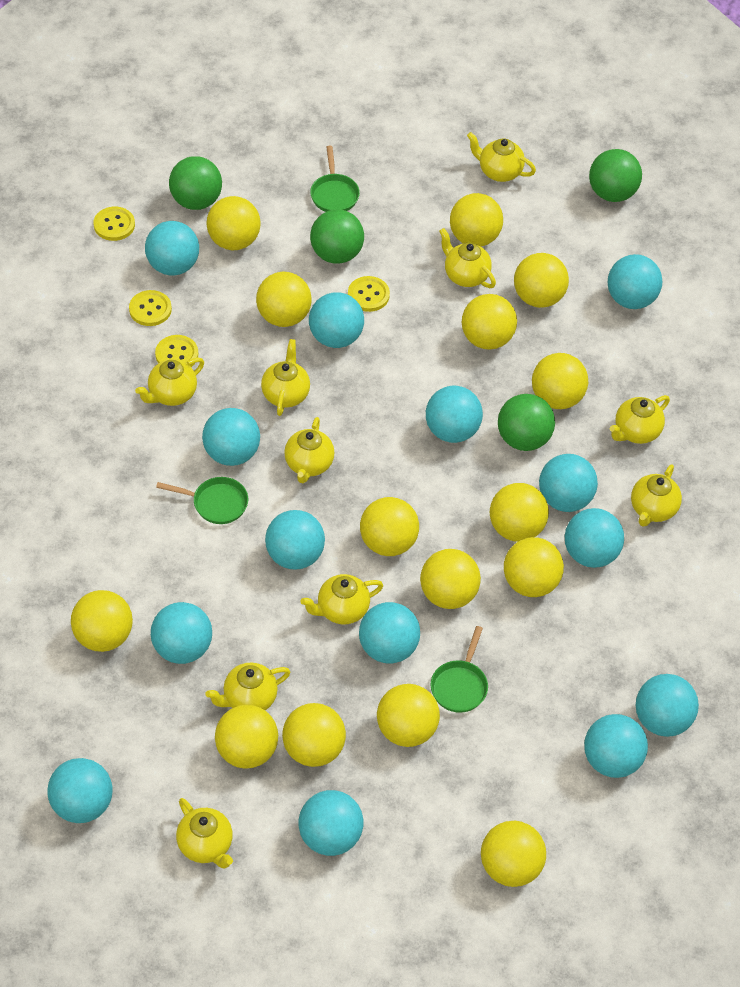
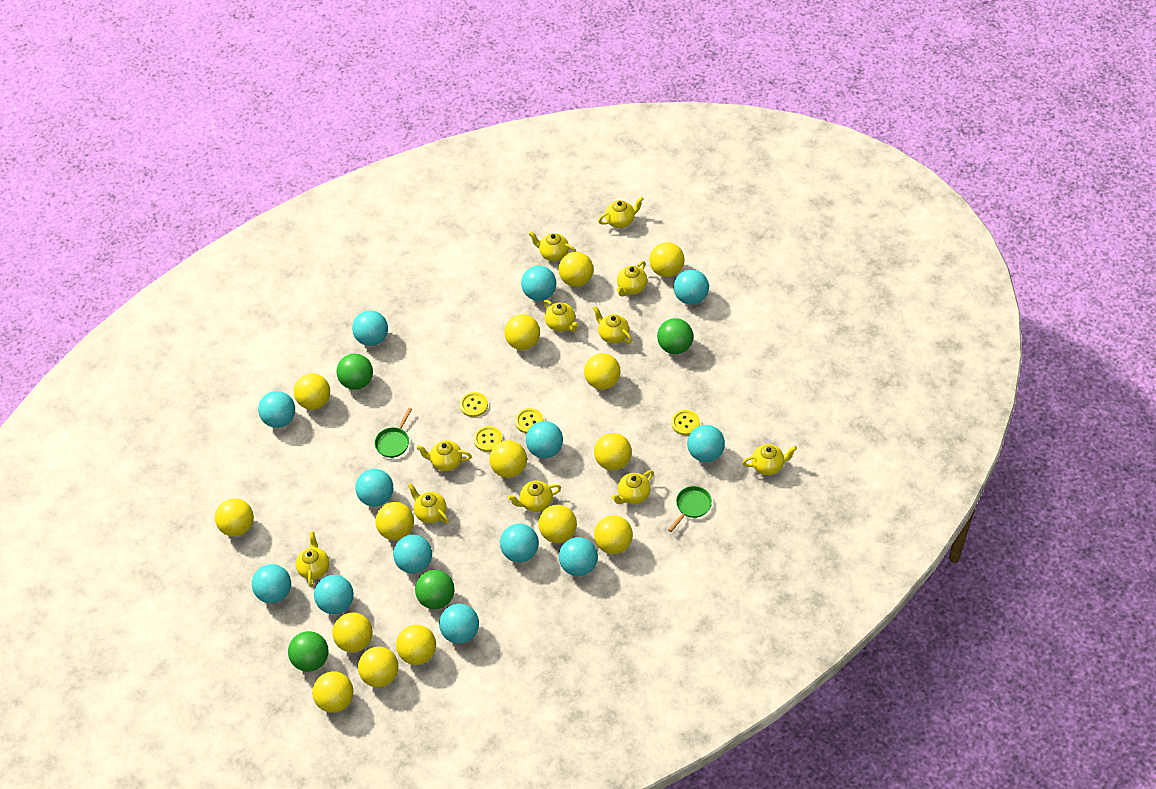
green pan: [156,477,248,524] [310,146,360,212] [431,626,488,713] = 3 -> [375,408,412,458] [668,486,712,532] = 2
turquoise ball: [47,758,112,823] [145,221,199,275] [151,602,212,664] [202,408,260,466] [265,510,325,570] [299,790,363,856] [309,292,364,348] [359,602,420,664] [426,386,483,443] [539,454,598,512] [565,508,624,568] [584,714,648,778] [608,254,662,309] [636,674,699,737] = 14 -> [252,564,291,603] [258,391,295,428] [314,575,354,614] [352,310,388,346] [355,469,393,507] [393,535,432,573] [439,604,479,644] [500,524,539,563] [521,266,556,301] [526,421,563,458] [559,537,598,576] [674,269,709,305] [687,425,725,462] = 13
yellow teapot: [135,358,204,406] [176,798,233,869] [205,663,290,710] [261,339,310,416] [284,417,335,483] [301,574,383,624] [439,228,496,288] [467,132,536,182] [609,395,670,444] [631,464,682,527] = 10 -> [296,531,329,587] [408,483,449,523] [416,440,472,471] [508,480,561,512] [529,231,576,261] [543,300,579,332] [593,306,632,344] [598,196,644,228] [611,470,654,504] [617,261,647,296] [742,444,797,475] = 11

